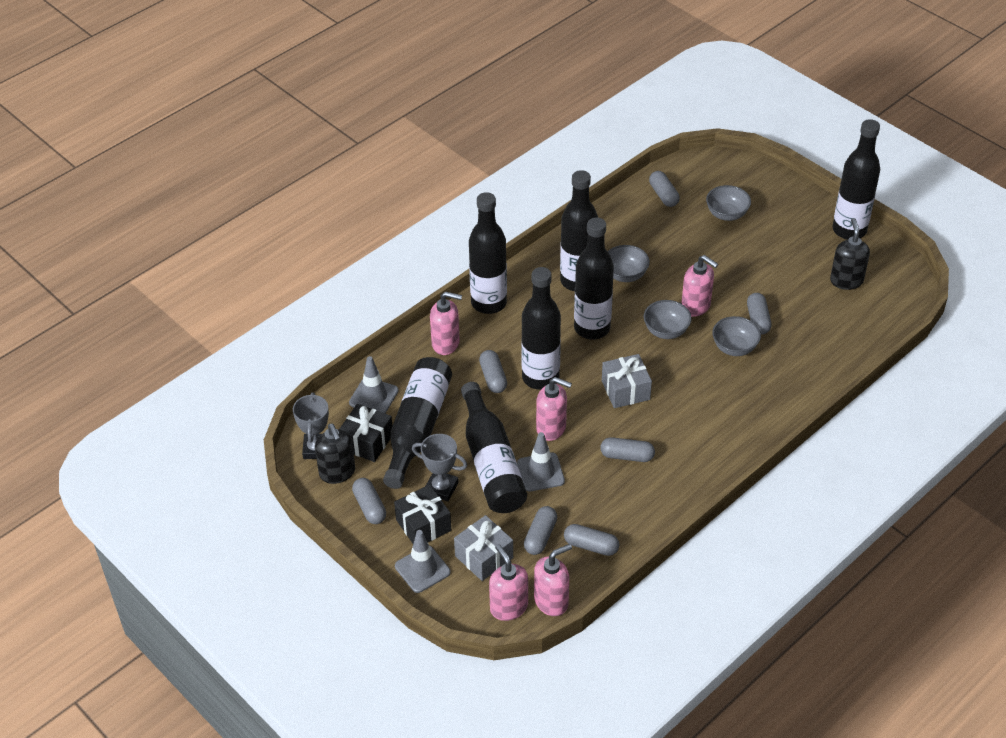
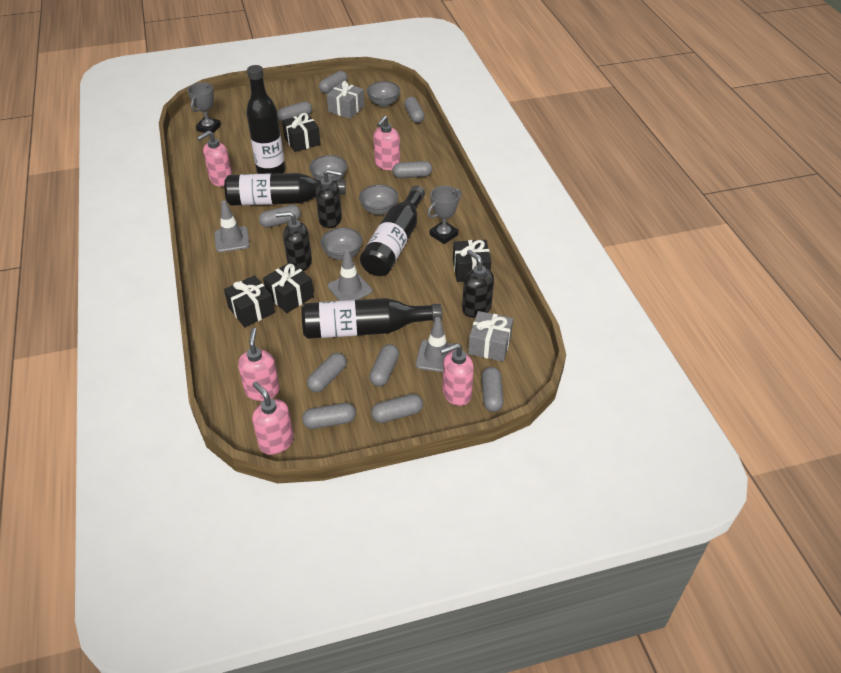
black bottle: [383,357,452,489] [461,382,527,513] [469,192,507,314] [521,267,561,390] [560,170,598,291] [574,217,614,340] [832,119,880,240] = 7 -> [224,173,346,206] [246,65,285,174] [301,298,442,339] [360,185,425,276] = 4
black gift: [340,404,392,462] [394,485,451,544] = 2 -> [224,275,275,327] [263,262,314,313] [282,113,321,152] [453,240,491,282] = 4
black soap dispenser: [315,424,355,484] [830,218,870,290] = 2 -> [275,211,312,271] [316,169,342,228] [462,250,494,318] = 3
grey capsule: [352,478,386,524] [479,350,507,393] [524,506,557,555] [564,524,619,556] [600,437,655,462] [649,171,680,207] [747,293,772,335] = 7 -> [259,205,301,228] [277,101,312,122] [302,403,356,429] [307,353,347,392] [319,71,348,93] [369,344,399,387] [371,394,423,423] [392,161,432,178] [404,97,425,123] [481,367,504,412] = 10

